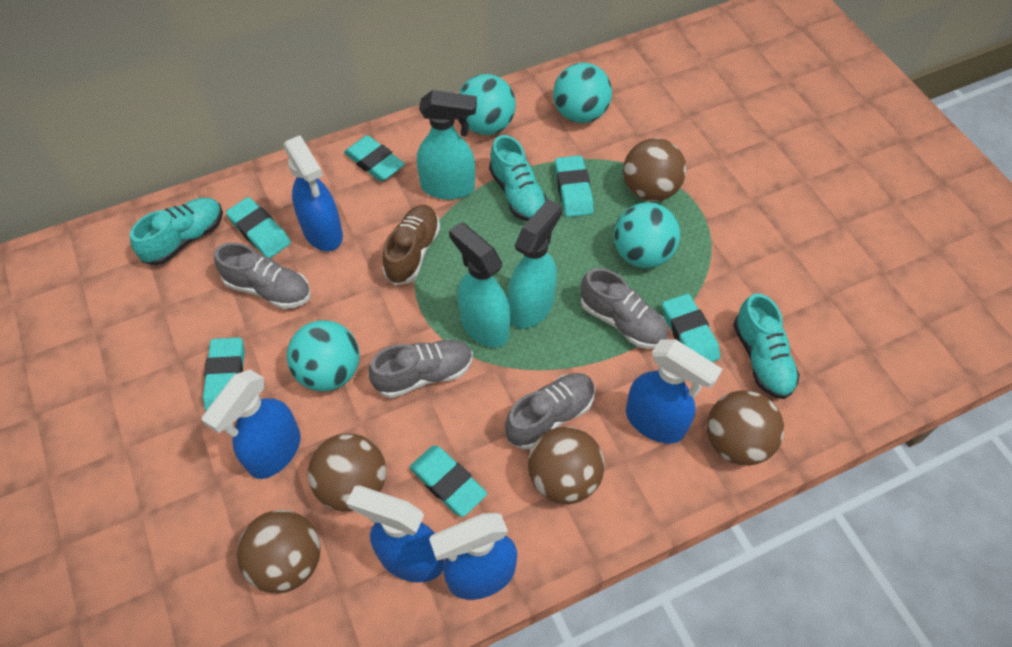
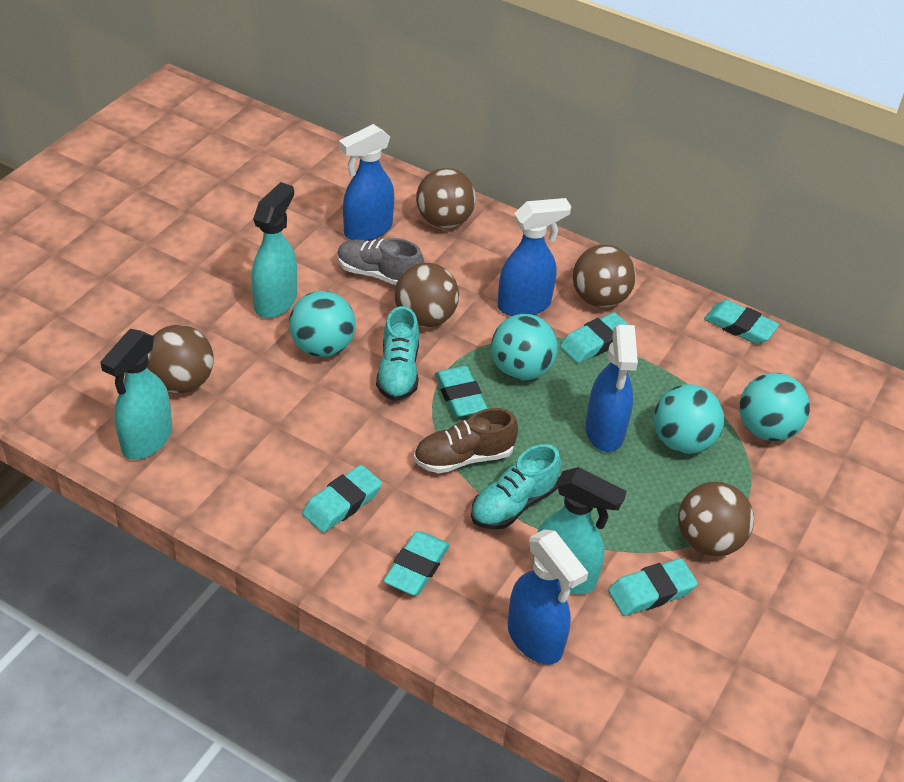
blue spray bottle: [201,370,301,479] [283,135,343,251] [346,485,444,582] [429,513,517,600] [626,340,722,443] = 5 -> [339,124,394,241] [497,198,571,316] [508,530,588,665] [585,325,638,452] = 4
grey shoe: [214,242,311,309] [368,339,473,398] [505,373,595,449] [581,268,669,349] = 4 -> [337,238,424,285] = 1
turquoise shoe: [130,198,223,266] [489,135,548,222] [733,293,800,399] = 3 -> [376,306,419,401] [471,444,561,530] = 2

